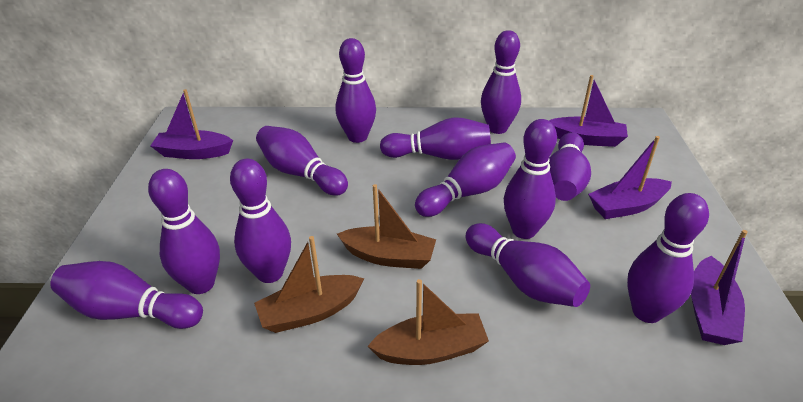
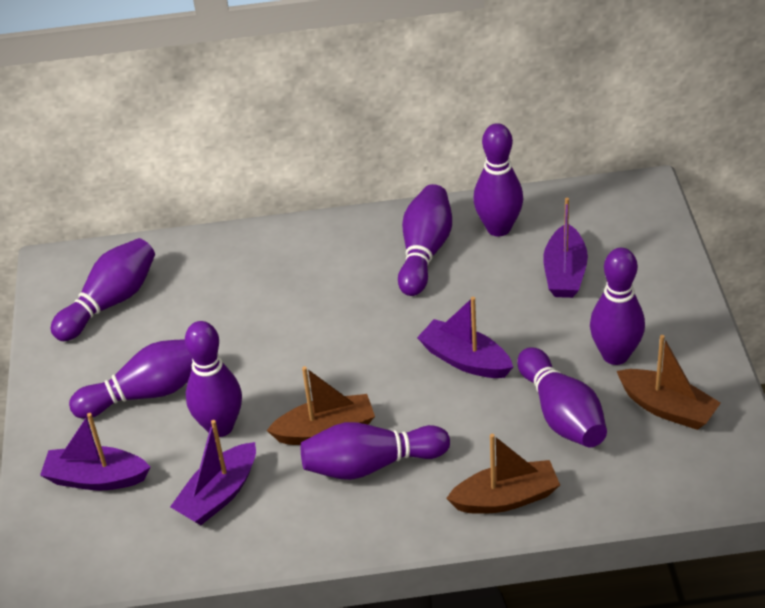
purple bowling pin: [50,261,203,329] [148,169,220,294] [230,159,291,283] [256,126,348,196] [336,38,376,143] [380,117,491,160] [415,143,516,217] [465,223,590,307] [481,30,521,134] [504,119,557,239] [549,132,591,201] [627,193,709,323] = 12 -> [51,238,155,341] [69,339,192,419] [185,321,242,437] [301,422,450,480] [398,184,452,296] [473,123,523,236] [517,347,607,447] [590,248,645,365] = 8

